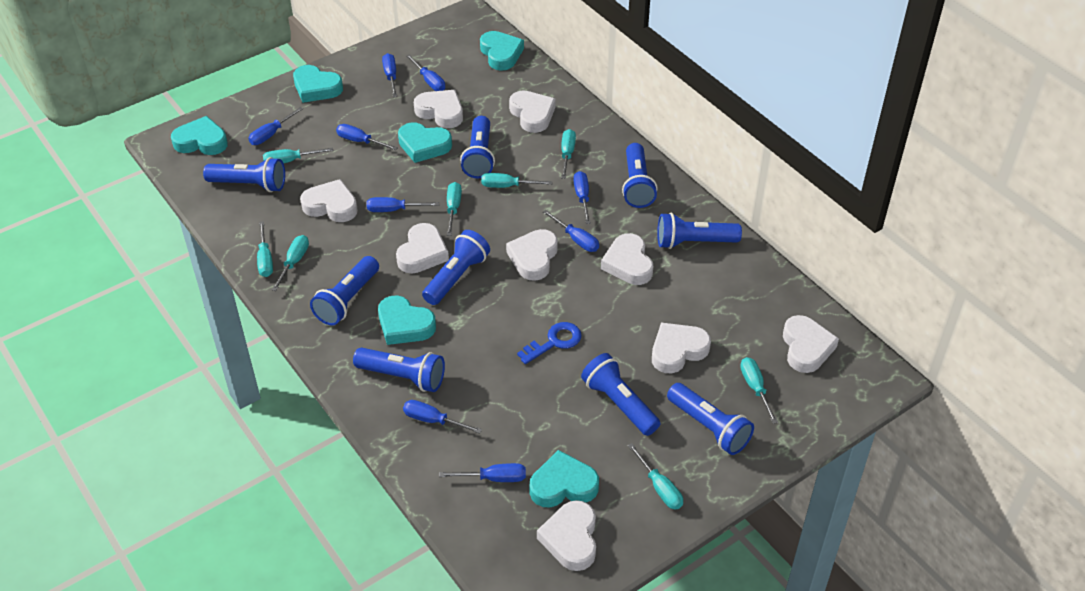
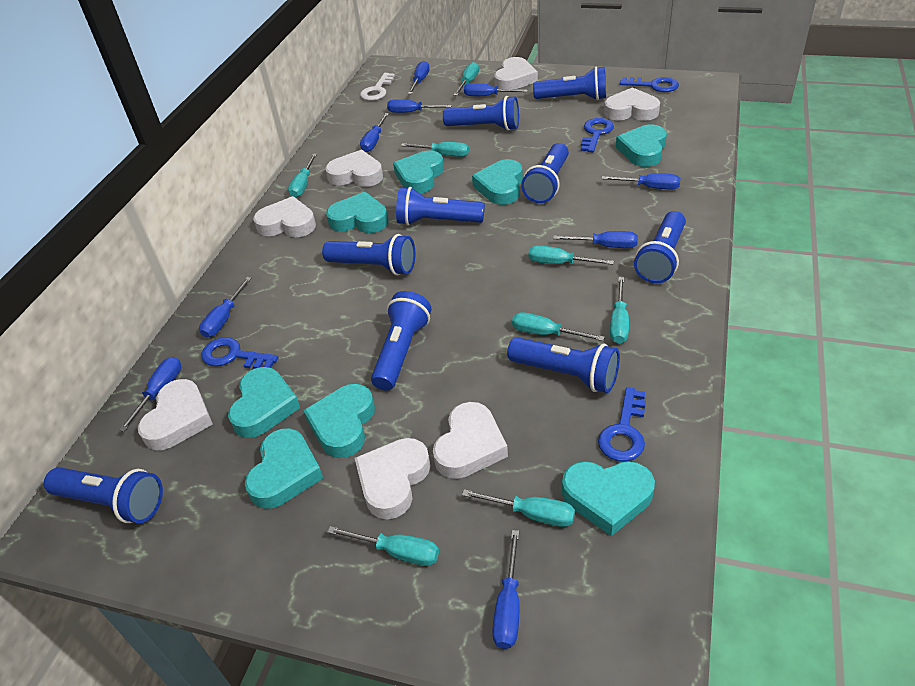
blue key: [517,322,582,364] = 1 -> [201,337,279,369] [581,118,614,152] [598,387,646,462] [620,77,679,92] = 4
turquoise heart: [171,116,228,155] [293,65,343,103] [378,295,436,345] [398,122,452,163] [480,31,524,71] [530,450,599,508] = 6 -> [228,367,300,438] [245,428,323,509] [303,384,375,458] [326,192,388,233] [393,150,444,194] [472,159,523,205] [562,461,655,536] [616,124,667,167] = 8
white heart: [300,179,358,222] [396,223,449,273] [414,90,463,128] [506,229,558,281] [509,91,556,133] [537,500,596,571] [601,233,653,285] [652,323,711,373] [783,315,839,373] = 9 -> [138,379,213,450] [253,196,316,237] [325,150,383,187] [355,438,430,519] [433,402,508,479] [494,57,538,89] [604,87,660,121] = 7
white key: none = 0 -> [360,73,395,101] = 1

